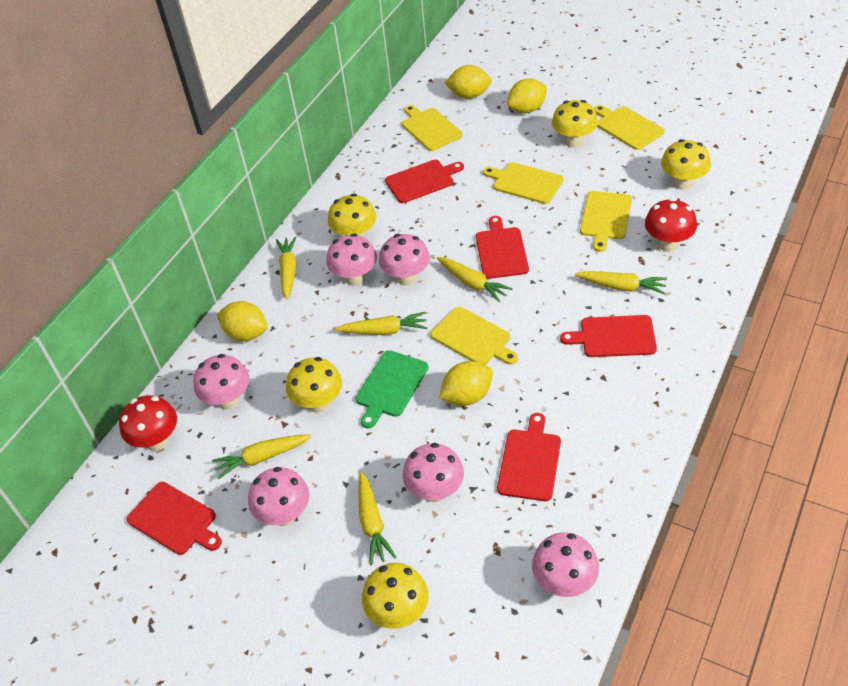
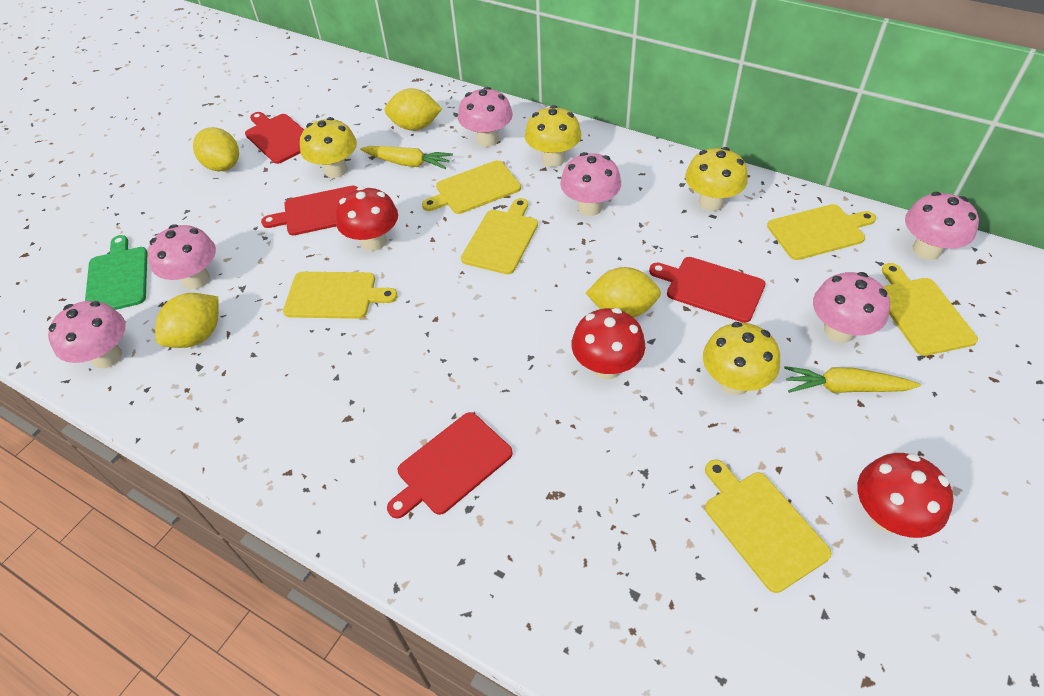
red cutting board: [126,482,222,555] [385,160,464,203] [476,216,529,279] [497,413,561,501] [560,315,657,357] = 5 -> [245,112,304,164] [261,186,358,235] [387,412,513,518] [649,257,765,323] = 4
red mushroom: [119,395,177,451] [645,198,697,251] = 2 -> [336,186,398,251] [572,308,645,380] [857,453,953,538] = 3
yellow carrot: [212,434,311,480] [276,236,297,300] [335,312,427,335] [358,472,396,565] [437,257,513,302] [575,271,667,295] = 6 -> [360,146,453,169] [784,366,921,393] = 2
yellow cutting board: [402,105,463,151] [430,307,518,365] [483,162,564,204] [580,191,632,252] [594,105,665,150] = 5 -> [283,272,398,319] [422,160,521,214] [461,198,538,274] [705,460,832,593] [767,204,876,260] [882,263,978,356] = 6
yellow mushroom: [286,357,342,413] [328,193,376,238] [362,563,429,629] [552,100,598,148] [661,139,711,190] = 5 -> [300,117,357,178] [525,105,582,167] [685,147,748,211] [703,322,780,395] = 4

